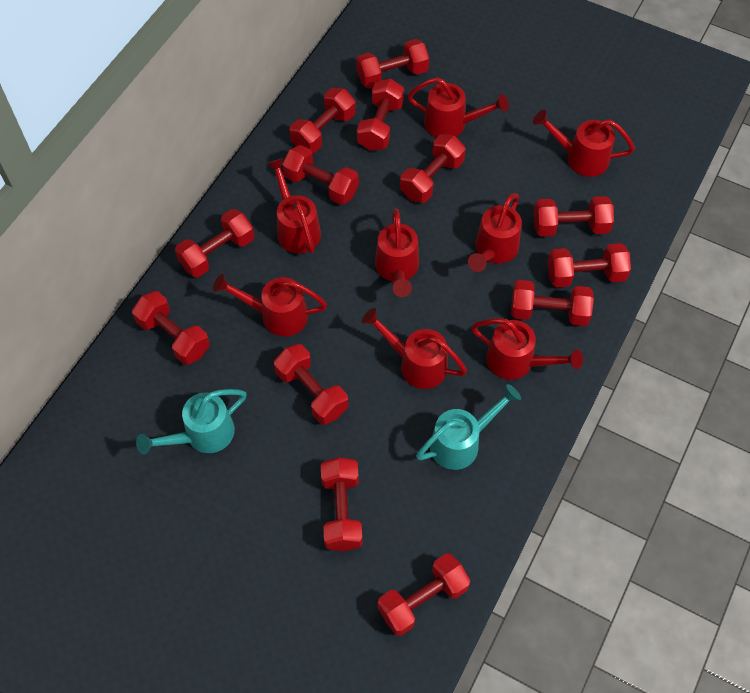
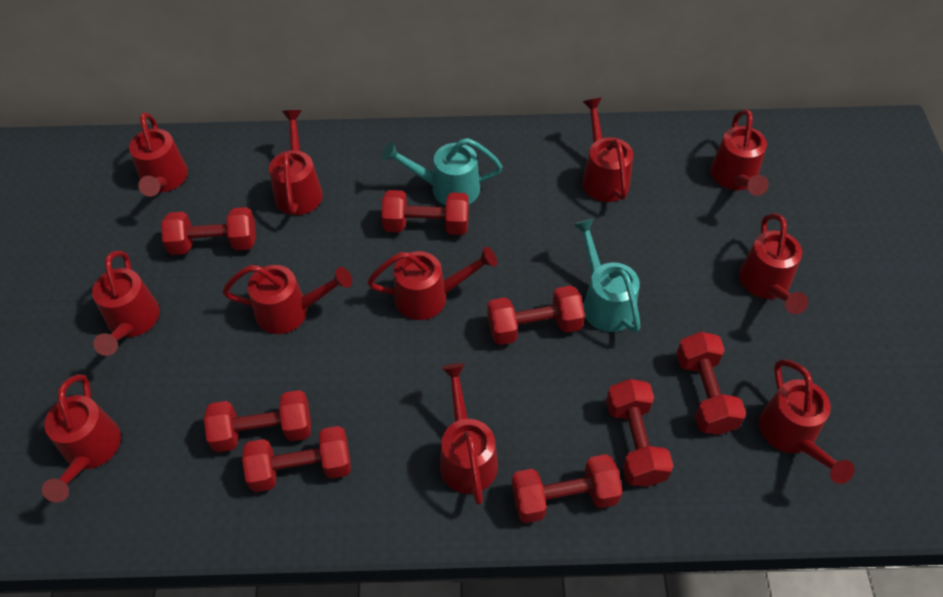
red dumbbell: [132,291,210,365] [175,209,254,277] [274,344,348,425] [282,145,359,205] [289,88,356,153] [321,457,363,551] [356,39,429,89] [357,78,404,151] [377,553,470,636] [400,134,466,203] [511,280,594,326] [534,196,614,237] [548,243,631,288] = 13 -> [161,207,256,255] [204,390,311,452] [242,426,351,492] [381,190,469,235] [487,285,585,345] [512,454,623,523] [606,379,673,487] [676,332,746,435] = 8
red watering can: [213,274,327,336] [266,158,321,253] [361,308,467,389] [375,208,419,297] [407,77,509,137] [468,193,522,272] [471,318,583,380] [533,110,635,177] = 8 -> [42,374,121,502] [92,251,160,356] [129,112,188,197] [223,265,352,334] [269,110,323,215] [367,247,497,320] [440,363,498,505] [582,98,633,202] [710,110,768,196] [739,213,808,314] [759,359,855,484] = 11

